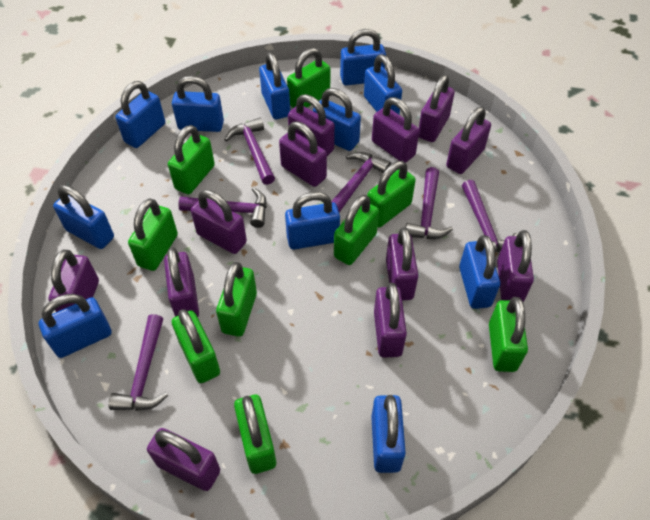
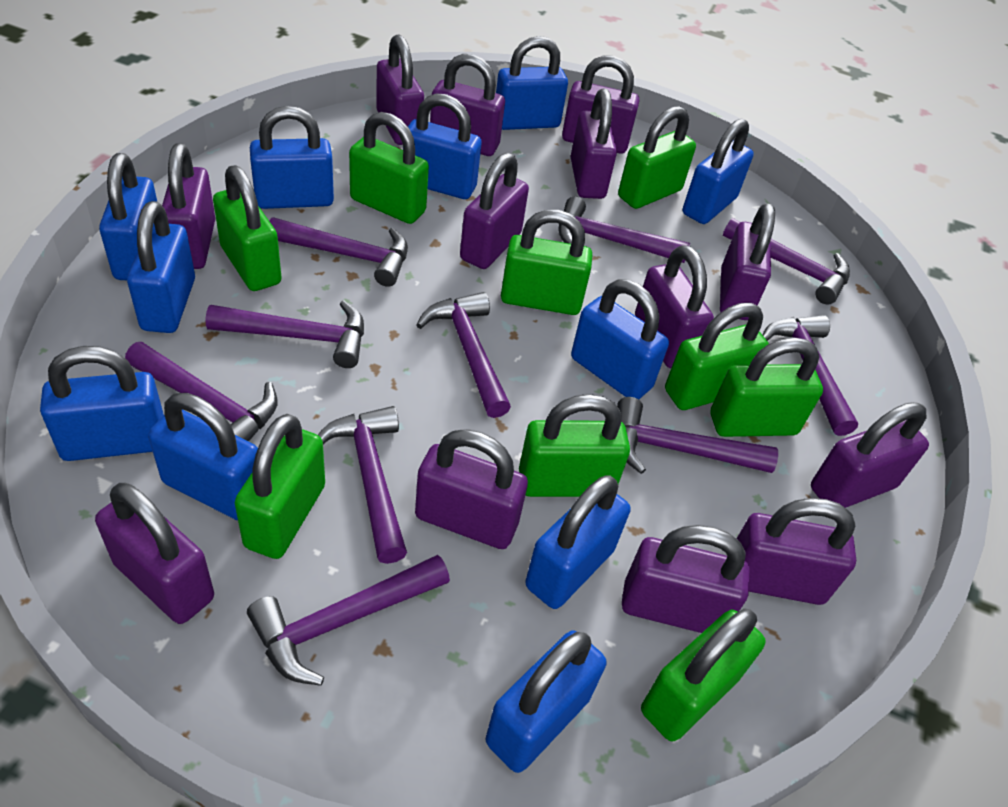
purple hammer: [108,314,168,411] [178,187,267,228] [224,118,275,185] [331,152,391,213] [406,167,453,239] [462,180,518,252] = 6 -> [125,342,278,441] [205,300,364,368] [247,555,450,686] [269,217,408,287] [318,406,407,564] [416,292,511,418] [558,197,690,263] [617,397,778,474] [723,218,850,305] [762,315,858,436] = 10
purple padlock: [48,250,99,312] [147,428,220,491] [164,247,199,317] [191,190,247,254] [279,122,327,187] [288,94,335,156] [372,97,419,163] [374,283,407,358] [386,227,419,300] [419,75,455,142] [446,107,491,174] [497,230,534,302] = 12 -> [95,483,214,624] [162,143,216,269] [376,34,424,145] [415,429,528,549] [430,54,505,156] [460,153,529,269] [562,55,639,154] [571,89,617,199] [622,525,750,633] [635,245,714,368] [720,203,775,320] [736,498,856,605] [811,402,929,508] = 13

